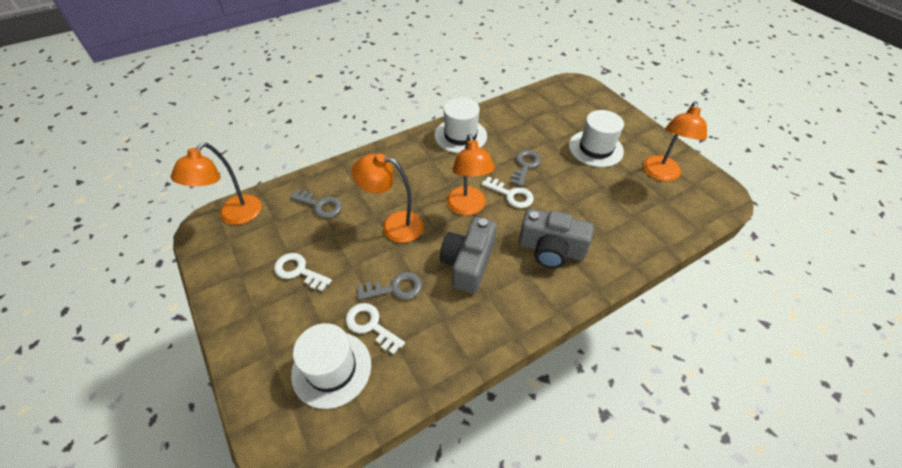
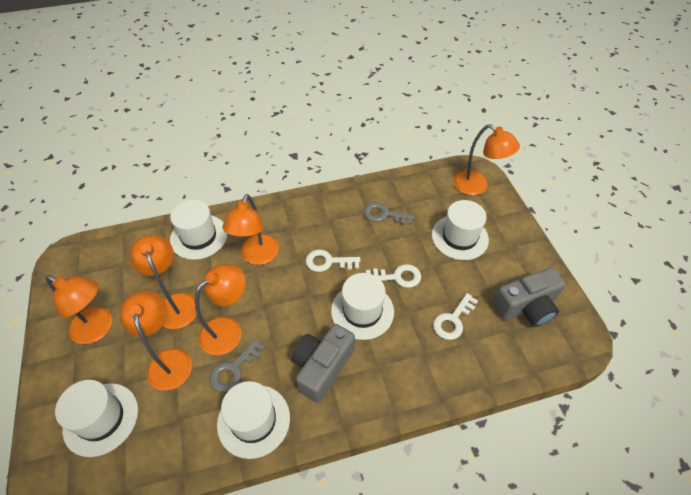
grey key: [290,189,342,218] [357,272,422,300] [511,150,541,187] = 3 -> [209,339,265,392] [364,202,415,225] = 2
orange lamp: [171,143,262,225] [351,154,424,243] [447,134,495,215] [643,101,707,181] = 4 -> [45,275,112,344] [119,290,192,391] [129,235,197,329] [195,264,246,355] [223,194,279,265] [453,124,520,195] = 6
white hat: [291,323,371,409] [434,98,487,153] [569,110,624,167] = 3 -> [55,380,138,457] [170,200,227,260] [217,381,290,459] [331,273,394,340] [432,200,489,260] = 5

